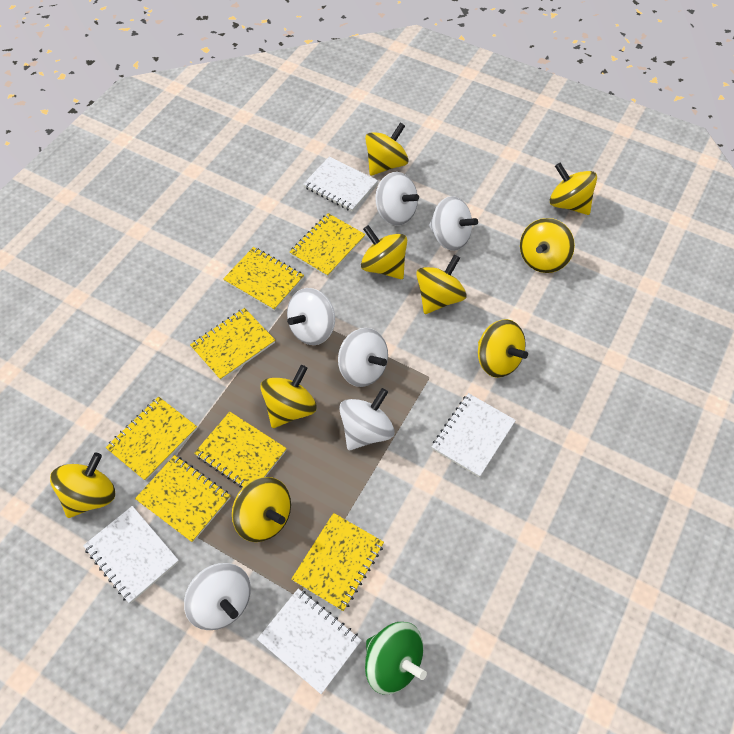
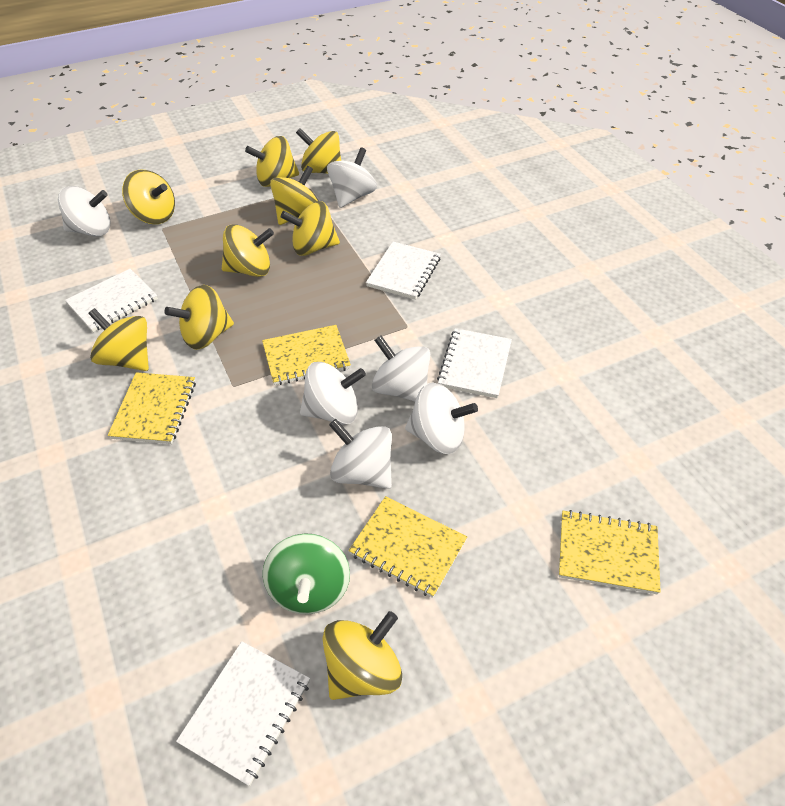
yellow notebook: [106,396,197,481] [135,455,231,543] [190,308,275,381] [194,412,287,488] [223,247,304,311] [290,213,365,277] [291,513,384,611] = 7 -> [108,372,196,444] [262,325,351,385] [349,496,467,598] [559,510,661,594] = 4

